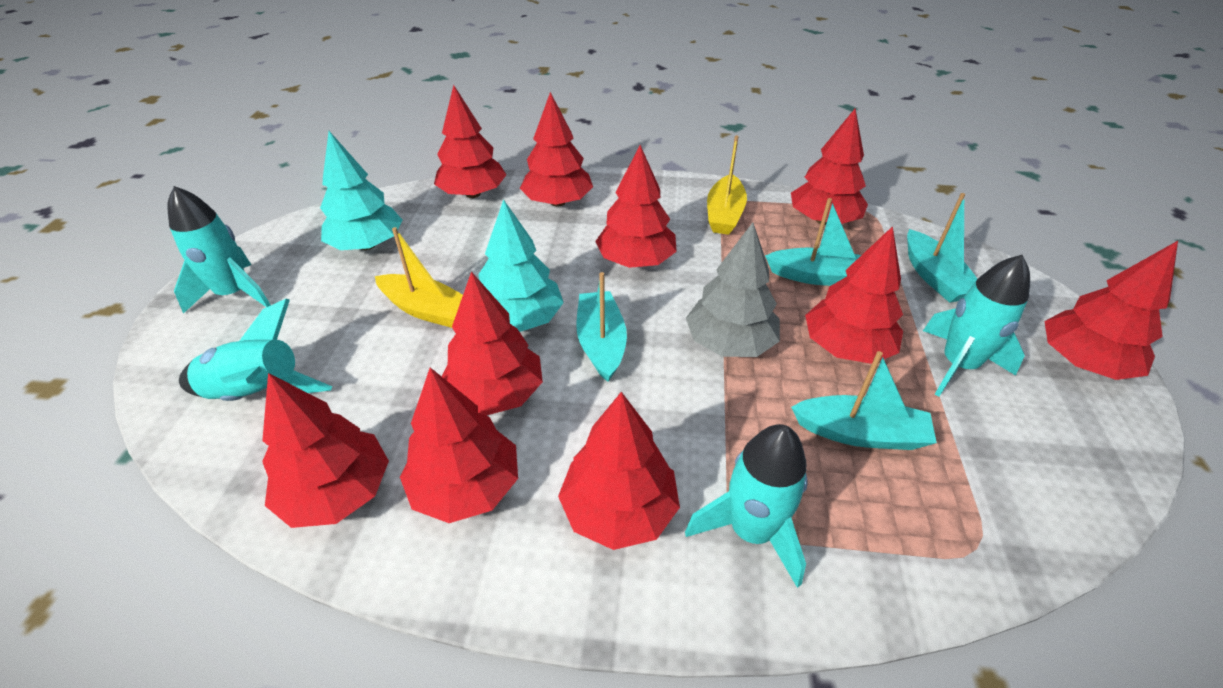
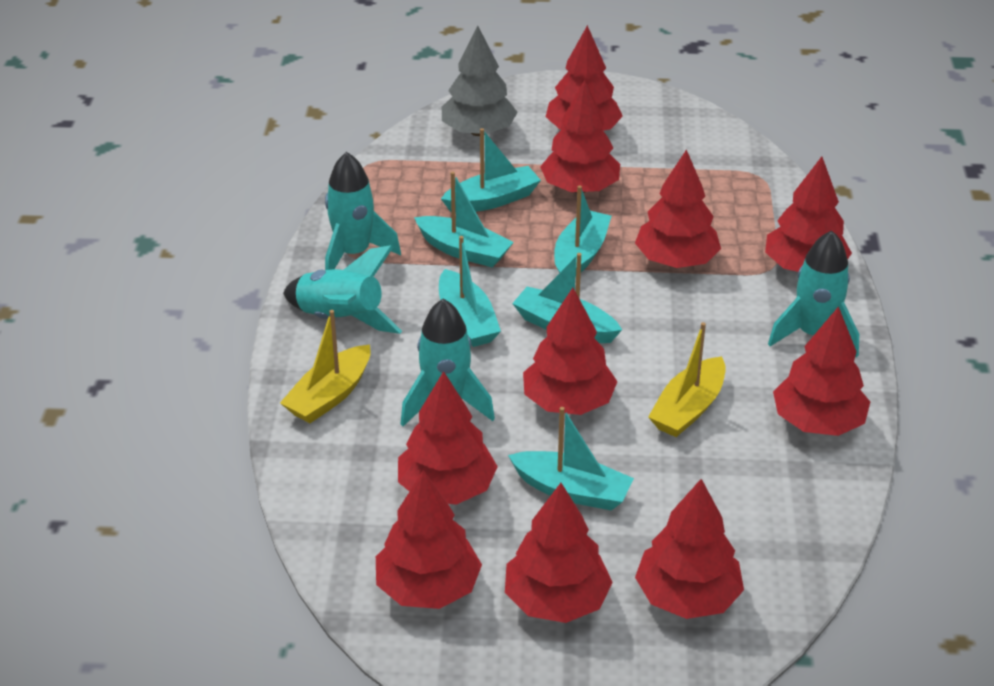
turquoise boat: [576,272,627,382] [765,198,861,286] [791,351,937,450] [907,193,977,303] = 4 -> [414,171,514,268] [439,236,501,347] [441,128,541,212] [508,407,634,511] [512,253,622,343] [554,185,611,277] = 6
turquoise tree: [320,131,403,250] [478,199,564,332] = 2 -> none = 0

